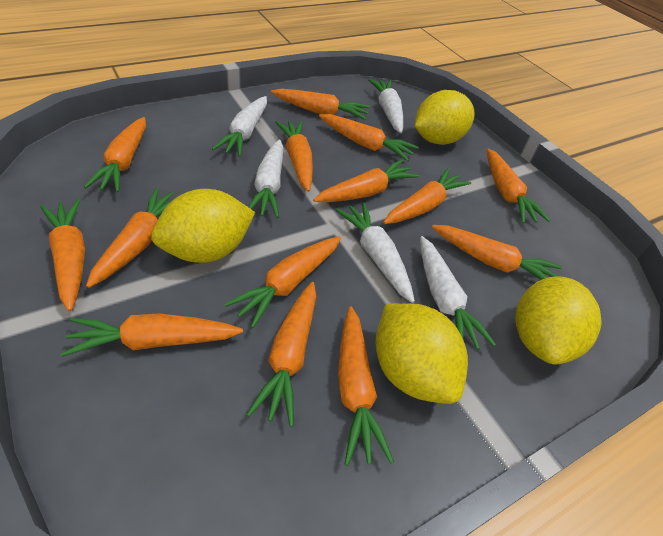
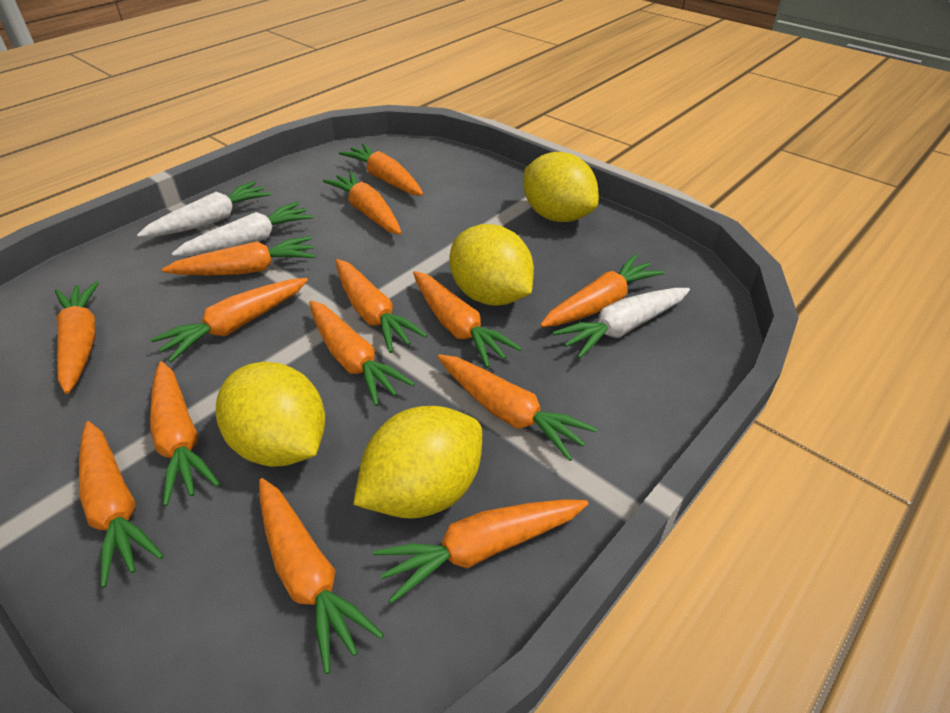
white carrot: [212,96,267,157] [249,139,284,218] [336,202,415,303] [368,79,403,133] [420,236,496,349] = 5 -> [137,181,271,237] [171,201,313,256] [553,288,690,359] = 3

